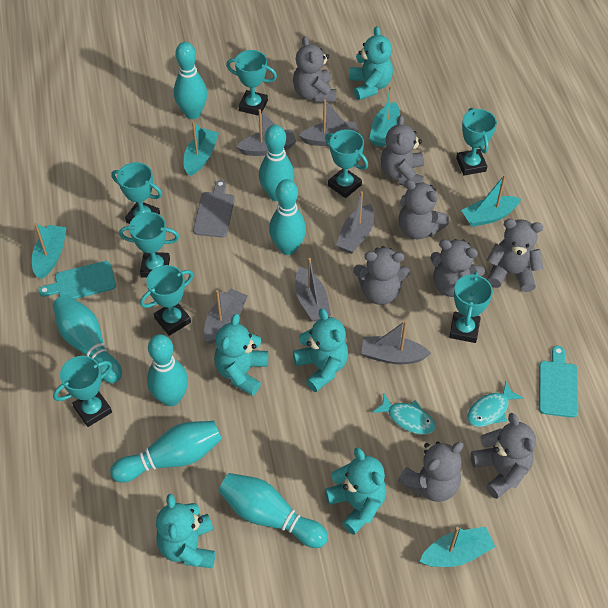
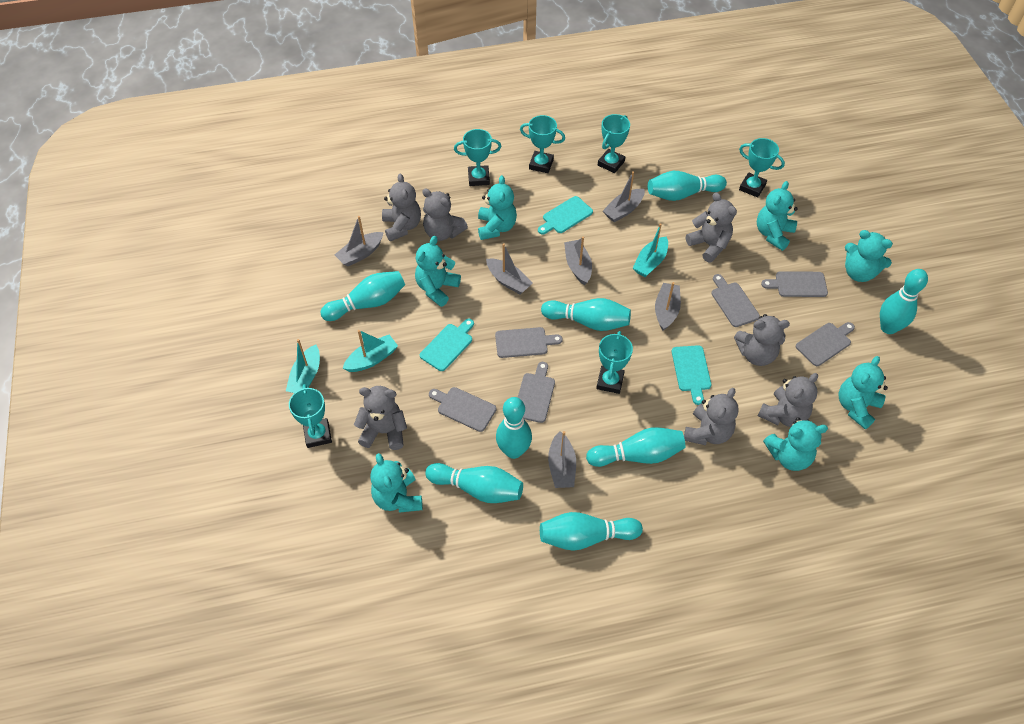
grey cutting board: [193,180,235,237] = 1 -> [429,387,497,432] [495,327,563,358] [517,362,555,423] [711,274,760,327] [761,272,828,297] [796,322,855,366] = 6
grey teddy bear: [293,36,336,103] [353,246,410,305] [381,115,424,186] [398,441,464,502] [399,179,449,239] [430,239,485,297] [471,413,536,499] [487,219,543,292] = 8 -> [354,386,407,450] [382,174,421,241] [422,188,468,241] [684,388,739,445] [686,192,737,263] [734,314,790,366] [758,373,818,427] = 7
turquoise boat: [32,223,67,279] [183,121,219,176] [369,86,400,147] [419,527,495,567] [461,174,521,227] = 5 -> [286,339,320,393] [343,330,398,372] [633,223,668,277] = 3
turquoise bowling pin: [53,295,122,383] [110,421,222,483] [147,334,188,406] [174,42,207,119] [218,473,328,548] [259,125,294,201] [269,179,306,255] = 7 -> [320,271,405,321] [425,463,523,503] [496,397,532,459] [540,512,643,551] [541,298,631,331] [586,427,686,467] [648,171,727,201] [880,269,928,334] = 8
turquoise cutting board: [38,261,116,299] [539,346,578,418] = 2 -> [420,319,474,371] [538,196,593,235] [672,345,711,405] = 3
turquoise fish: [372,393,436,434] [467,382,524,427] = 2 -> none = 0
turquoise teddy bear: [156,494,215,568] [214,313,268,396] [293,308,348,392] [325,448,386,535] [350,26,393,100] = 5 -> [370,453,423,513] [415,236,461,307] [478,175,517,240] [757,181,798,251] [763,417,828,471] [839,356,888,430] [845,230,893,282] = 7
turquoise trophy: [53,356,112,427] [111,162,162,224] [119,212,179,278] [140,265,194,336] [226,50,277,116] [325,129,368,198] [449,271,493,343] [456,108,497,176] = 8 -> [289,384,332,448] [454,129,501,186] [520,115,565,173] [596,331,633,394] [598,114,630,173] [739,138,785,198] = 6

